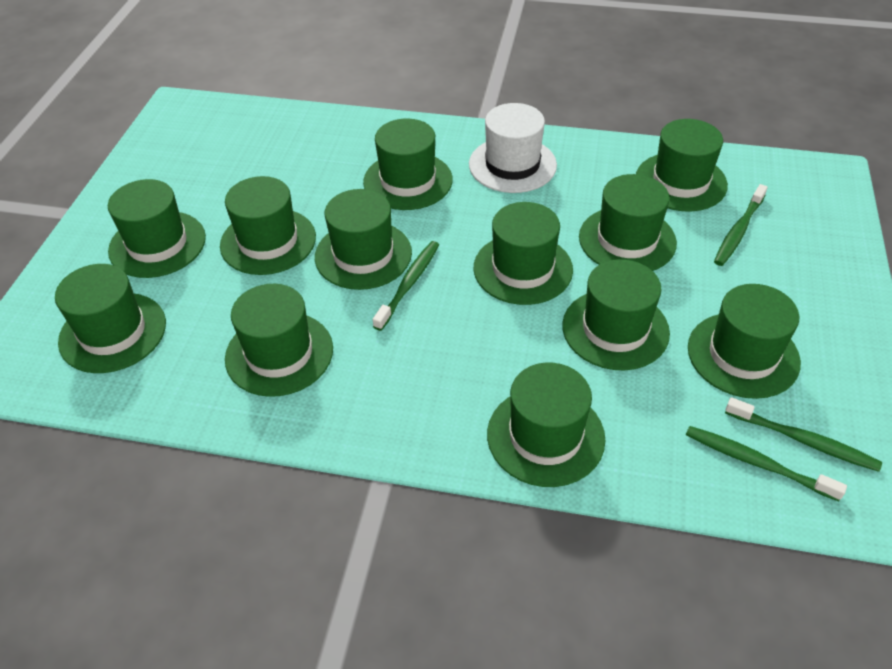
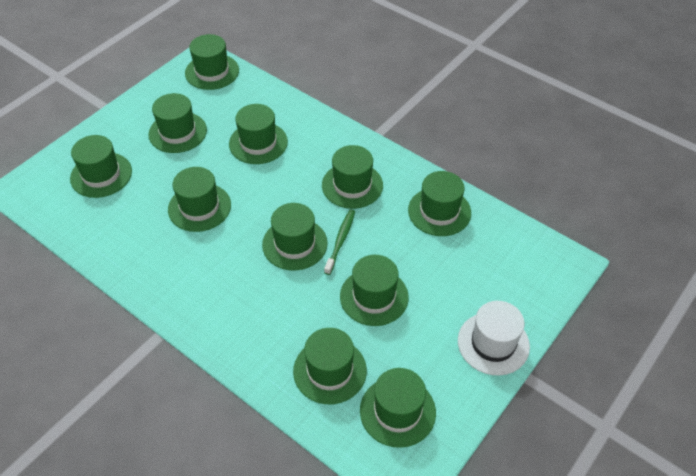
green hat: [55,264,166,373] [108,179,206,278] [220,176,316,275] [225,284,333,397] [315,189,412,290] [363,119,453,210] [474,202,573,305] [487,363,605,487] [562,259,670,370] [579,174,677,271] [636,119,728,211] [688,284,801,399] = 12 -> [70,135,132,198] [148,93,207,153] [168,167,231,232] [185,34,239,90] [229,104,288,164] [262,203,328,271] [293,328,367,404] [322,145,383,209] [340,255,409,326] [360,368,436,448] [408,171,471,236] = 11
green toothbrush: [373,241,439,331] [686,426,847,501] [714,184,768,266] [725,397,882,472] = 4 -> [324,209,355,275] = 1

